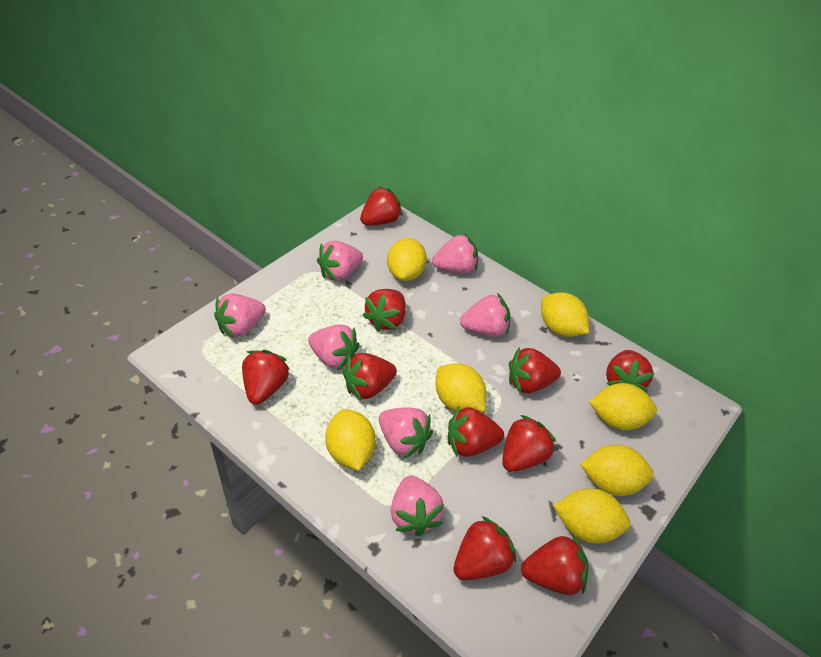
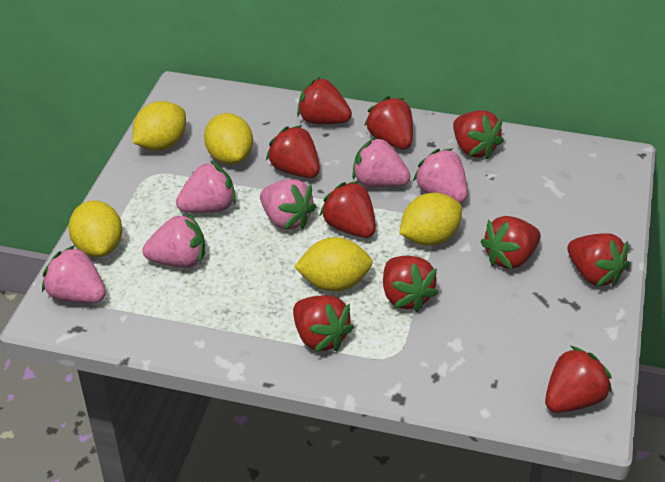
pink strawberry: [214,293,266,338] [308,324,360,371] [317,241,363,281] [379,407,433,459] [390,475,444,536] [432,234,478,273] [460,293,510,337] = 7 -> [42,245,106,303] [142,213,205,268] [176,161,236,213] [260,179,316,230] [352,137,411,187] [413,149,468,203] = 6
yellow lemon: [325,409,376,471] [387,238,427,281] [436,363,486,412] [541,292,589,337] [554,488,630,544] [580,445,654,496] [589,383,657,430] = 7 -> [68,200,122,257] [133,101,186,151] [204,113,253,164] [294,237,373,292] [399,193,462,246] = 5

